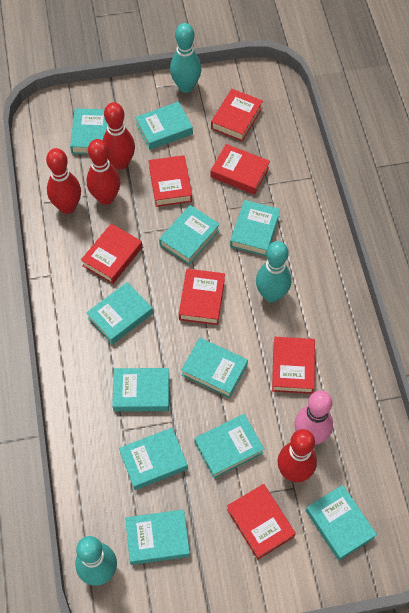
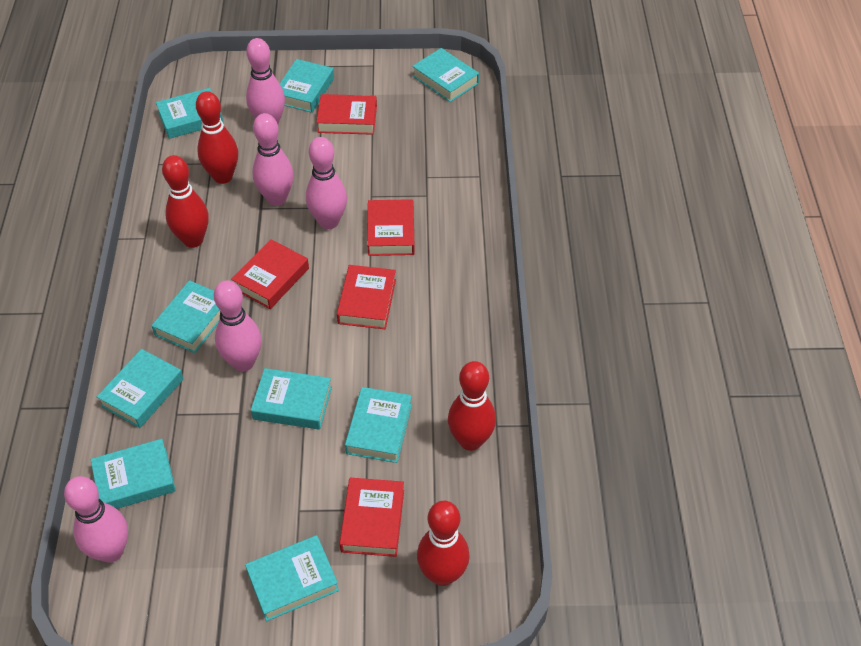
pink bowling pin: [294,390,333,445] = 1 -> [64,476,128,563] [214,280,262,372] [246,38,285,124] [252,113,294,206] [306,137,347,229] = 5
red book: [81,224,142,284] [149,155,192,207] [179,269,225,325] [211,89,263,142] [211,144,270,195] [227,484,296,560] [272,337,315,394] = 7 -> [231,239,309,309] [316,94,377,135] [337,265,396,329] [339,478,404,557] [367,199,415,256] = 5
turquoise book: [70,108,108,154] [86,282,153,345] [112,368,169,412] [119,428,188,490] [125,510,190,565] [135,102,193,150] [159,205,220,265] [181,337,248,398] [194,414,264,478] [230,200,280,256] [306,485,377,561] = 11 -> [91,439,176,509] [97,349,183,428] [151,280,220,353] [156,88,224,139] [245,535,339,621] [251,368,332,430] [280,59,334,113] [345,387,412,463] [412,48,479,102] = 9
turquoise bowling pin: [75,536,117,586] [170,23,201,93] [256,241,292,302] = 3 -> none = 0

